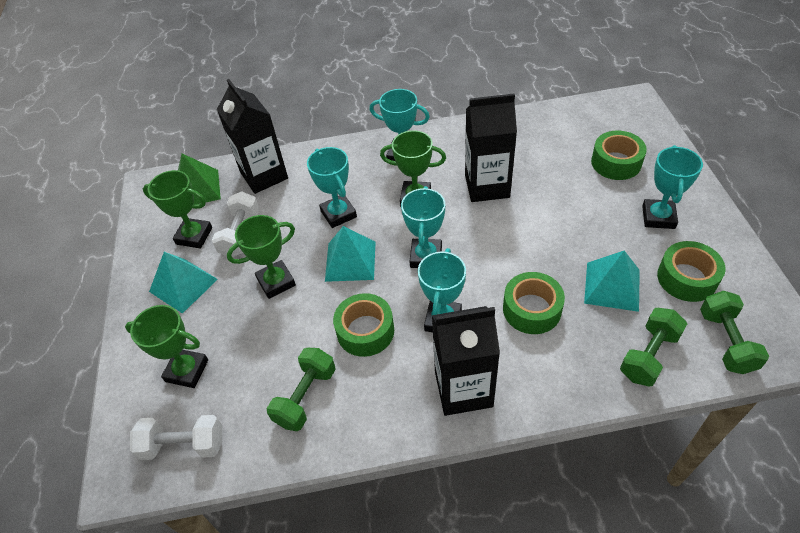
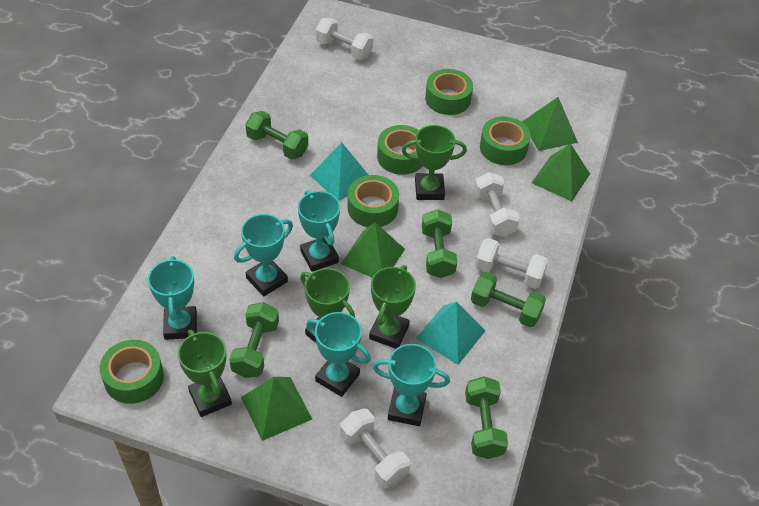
black carton: [217,79,288,194] [432,306,500,416] [465,94,517,202] = 3 -> none = 0
green dumbbell: [267,348,336,431] [620,308,687,387] [700,291,769,374] = 3 -> [229,302,279,378] [245,111,308,159] [422,209,457,278] [465,376,508,459] [471,272,546,328] = 5
green pyramid: [178,154,221,205] = 1 -> [241,377,312,441] [341,222,405,277] [522,97,578,151] [532,143,590,201] = 4
green tape: [333,293,394,357] [503,272,565,334] [591,131,647,180] [657,241,726,302] = 4 -> [100,340,164,404] [347,175,399,227] [377,125,422,175] [425,69,473,115] [480,116,530,165] = 5
turquoise pyramid: [149,252,218,314] [325,226,375,282] [584,250,640,312] = 3 -> [310,143,368,201] [415,302,485,365] = 2
white dumbbell: [130,415,222,460] [212,191,259,257] = 2 -> [316,18,373,60] [340,409,410,489] [474,172,520,237] [475,238,548,289] = 4

